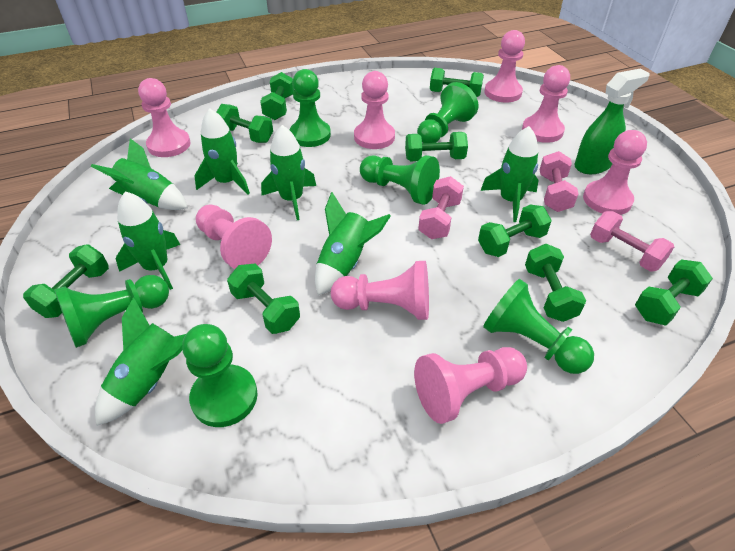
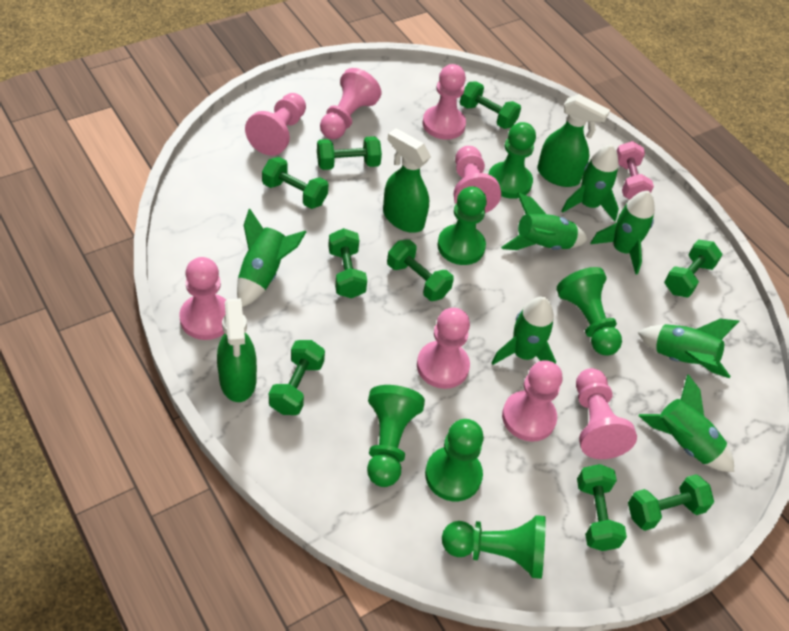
green spray bottle: [575,68,650,174] = 1 -> [217,298,257,402] [383,128,431,233] [537,94,610,187] = 3
pink dumbbell: [418,176,464,239] [540,151,578,212] [590,211,674,272] = 3 -> [617,141,654,200] = 1

